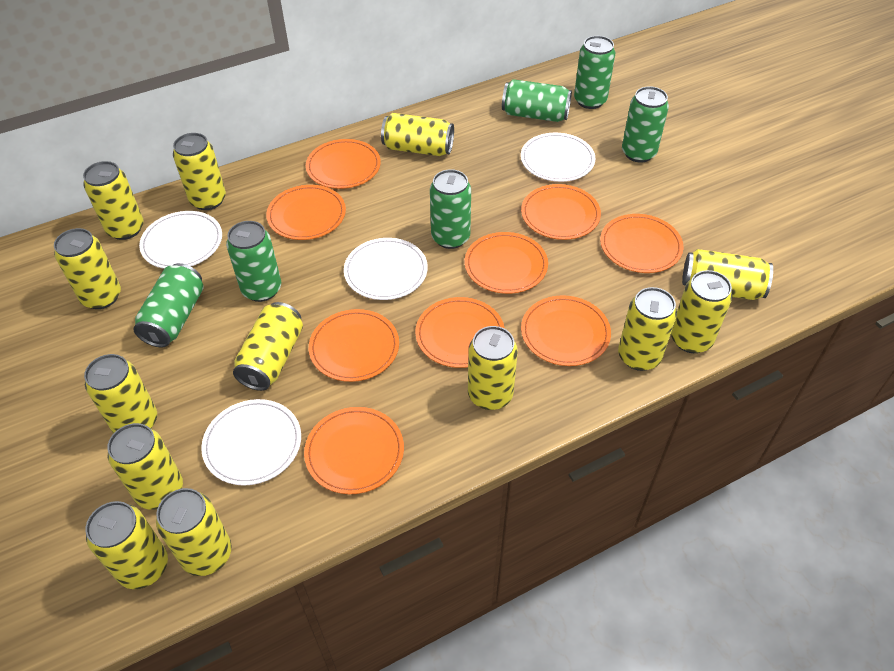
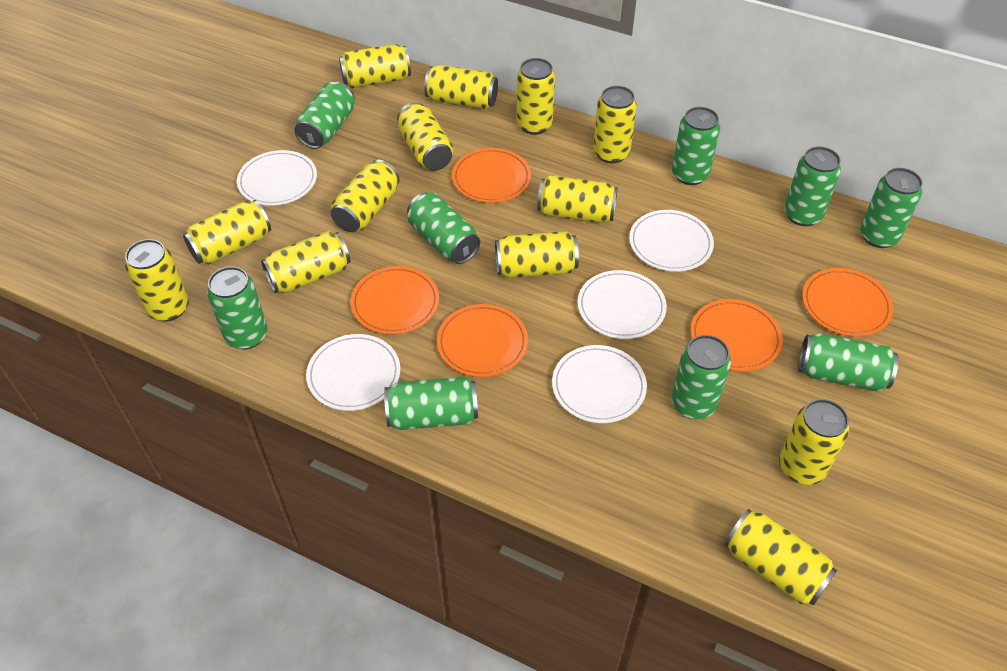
green can: [134,263,203,347] [226,221,281,302] [430,169,471,249] [502,79,572,122] [574,36,615,109] [622,86,669,163] = 6 -> [207,266,267,350] [294,82,355,149] [384,377,478,430] [407,193,480,264] [671,335,731,419] [672,107,720,185] [784,146,841,226] [798,333,898,392] [860,168,923,248] = 9
orange plate: [266,185,346,240] [304,407,404,494] [306,139,381,189] [309,309,399,382] [415,297,505,368] [465,232,548,294] [521,184,601,240] [521,295,611,366] [600,214,683,273] = 9 -> [351,266,439,335] [437,304,528,377] [452,148,531,203] [691,299,783,372] [802,268,893,337] = 5
white plate: [139,211,222,269] [201,399,301,486] [344,238,428,300] [521,133,595,182] = 4 -> [237,150,317,206] [306,334,400,411] [552,345,647,423] [578,270,667,339] [629,210,714,272] = 5

